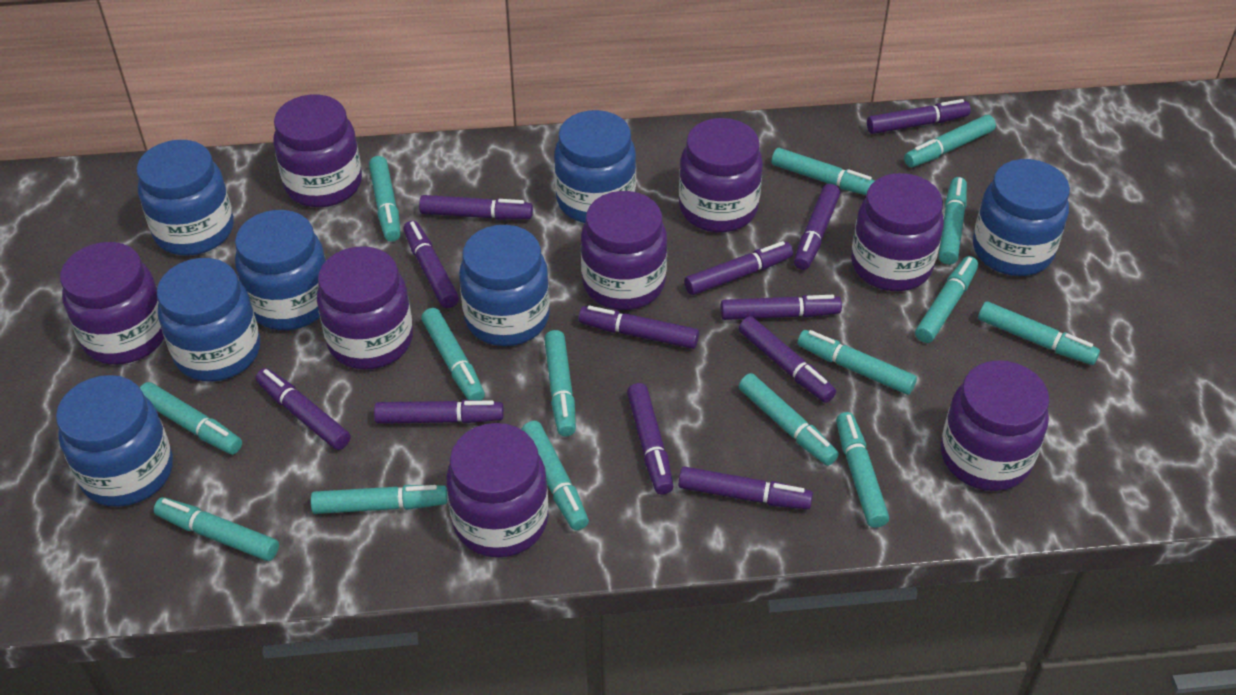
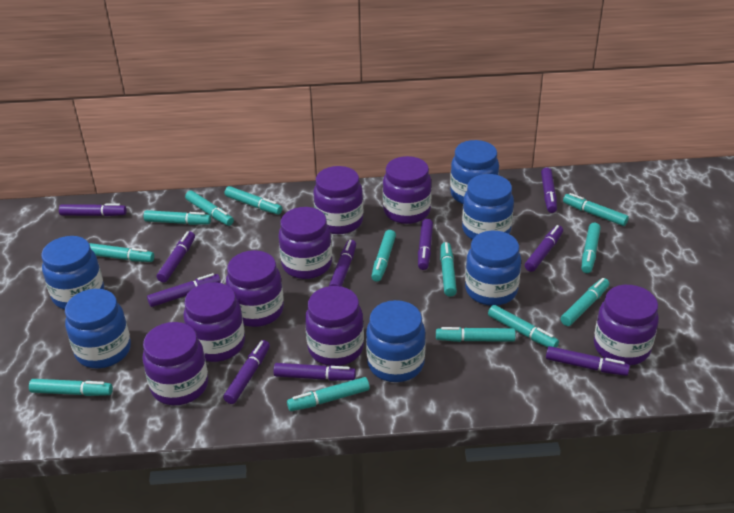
blue jar: [56,375,173,507] [137,140,234,256] [157,258,260,382] [235,210,326,330] [459,225,550,346] [554,110,636,223] [973,159,1070,276] = 7 -> [41,236,104,309] [65,289,131,368] [366,300,426,382] [450,140,499,204] [462,174,514,240] [465,231,521,306] = 6
purple marker: [256,368,351,450] [374,400,504,424] [403,221,459,308] [419,195,533,220] [578,305,699,349] [627,383,673,494] [678,466,813,509] [684,241,793,295] [721,295,842,320] [739,316,836,403] [794,184,840,270] [867,99,971,134] = 12 -> [59,204,127,216] [147,273,221,307] [157,231,195,283] [223,340,270,404] [273,363,356,381] [329,240,356,287] [418,219,433,270] [525,225,563,272] [541,168,557,213] [546,346,630,376] = 10
turquoise marker: [140,382,242,454] [154,497,279,561] [311,485,448,514] [369,156,401,242] [421,308,485,401] [521,421,589,530] [544,330,576,436] [739,373,839,466] [771,148,875,195] [797,330,917,395] [836,412,889,528] [904,115,996,167] [915,256,978,343] [939,177,967,265] [978,301,1100,365] = 15 -> [29,379,113,396] [89,243,154,262] [144,210,211,225] [185,191,234,226] [225,186,282,214] [287,377,370,411] [371,230,396,282] [436,327,516,342] [440,242,457,297] [488,305,559,348] [561,278,609,326] [563,193,629,226] [582,223,601,273] = 13

